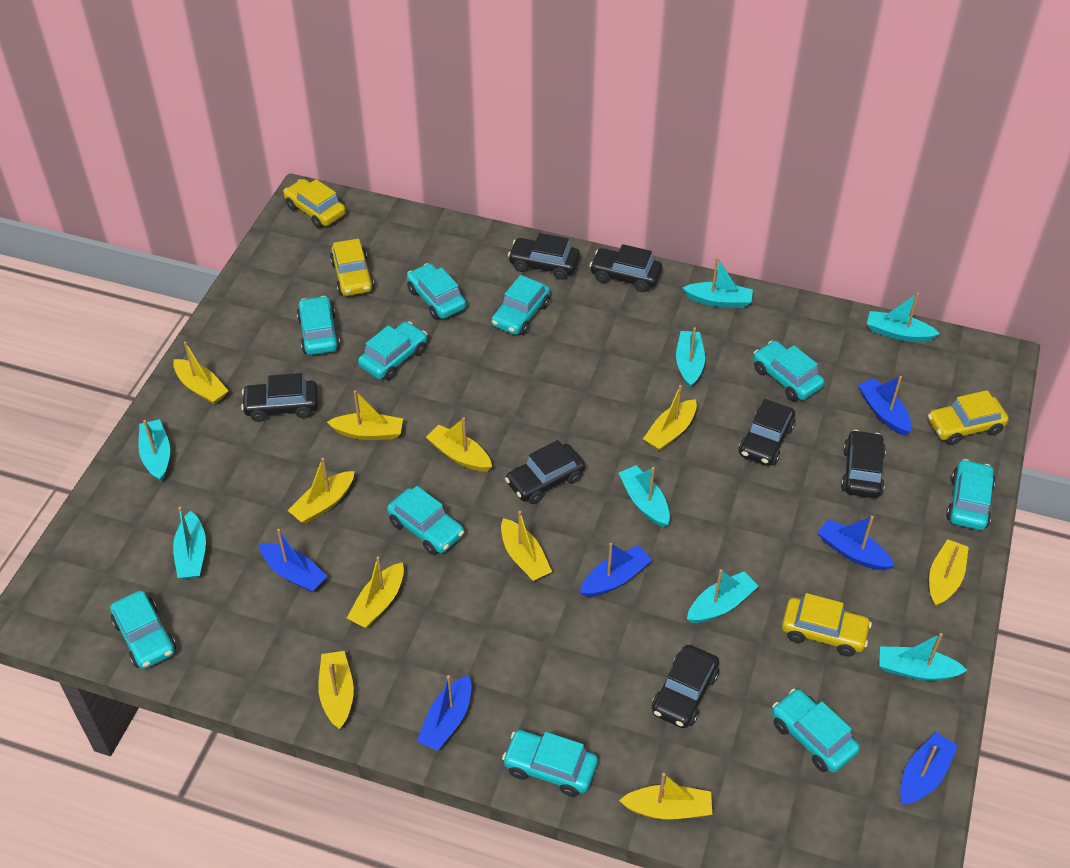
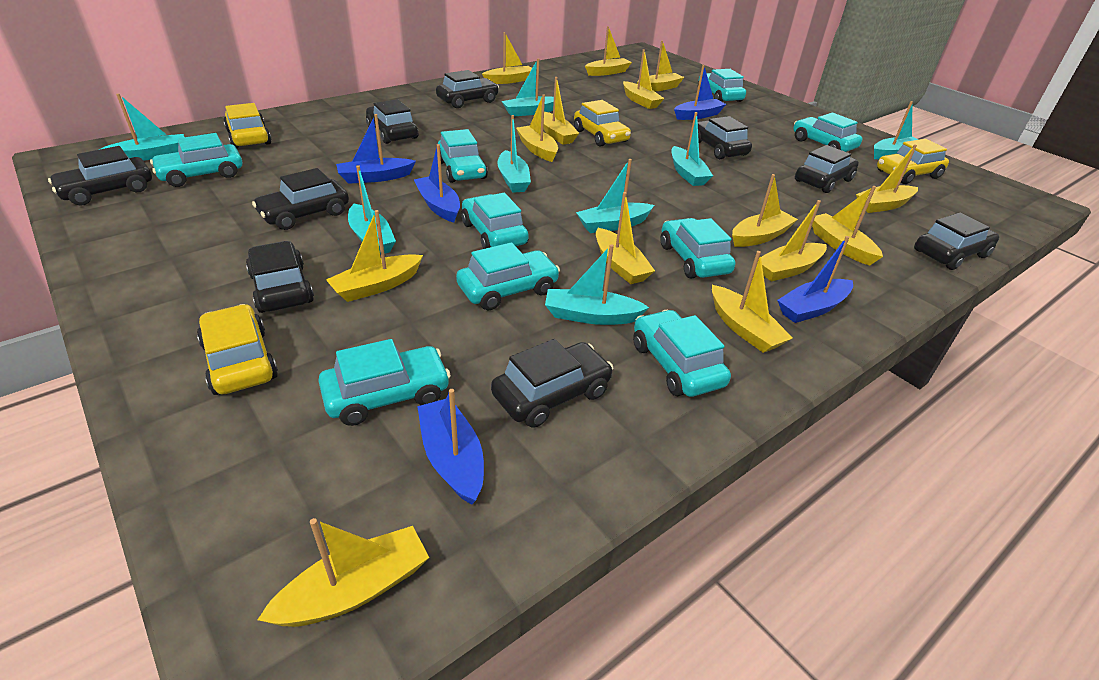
black car: [241,373,318,422] [505,440,585,504] [508,233,580,280] [590,244,662,292] [652,645,719,728] [739,399,795,466] [841,430,886,498] = 7 -> [48,146,152,206] [246,241,314,313] [252,168,349,230] [366,99,418,144] [436,70,499,108] [491,339,613,428] [698,116,752,159] [795,145,859,193] [914,213,999,270] = 9
blue boat: [259,529,328,592] [417,675,471,751] [580,543,652,597] [818,516,895,570] [858,376,912,435] [900,732,958,805] = 6 -> [336,114,416,184] [414,144,460,223] [417,389,484,505] [674,65,726,120] [777,236,853,323] = 5
turquoise car: [110,591,176,669] [297,296,340,355] [358,322,427,380] [387,486,464,555] [407,263,466,320] [491,275,550,335] [502,730,598,797] [753,341,824,401] [772,689,860,773] [946,459,995,530] = 10 -> [150,133,242,187] [318,339,451,426] [438,129,488,183] [456,242,560,310] [461,193,529,249] [633,310,731,397] [660,218,735,278] [698,69,746,102] [793,113,862,152] = 9
yellow boat: [173,342,229,404] [287,458,355,524] [318,651,354,729] [327,390,403,440] [347,556,404,628] [426,417,492,472] [501,511,552,581] [619,773,712,820] [643,385,697,451] [929,539,969,607] = 10 -> [257,518,429,627] [326,210,423,302] [482,32,532,84] [516,94,558,162] [543,77,579,145] [585,26,632,76] [596,192,655,284] [623,49,665,109] [637,40,684,91] [712,251,793,353] [732,174,798,247] [761,200,827,281] [812,186,883,266] [856,144,918,213] = 14

